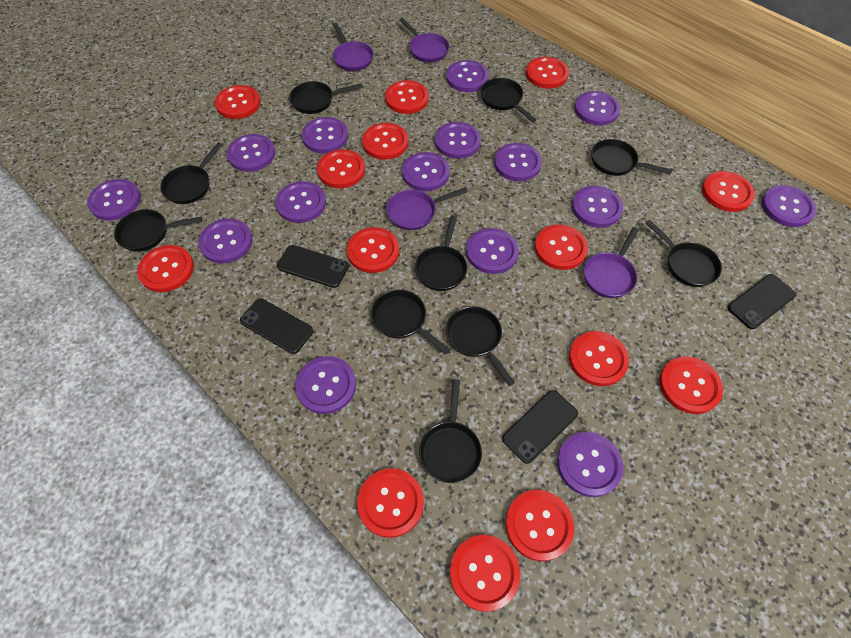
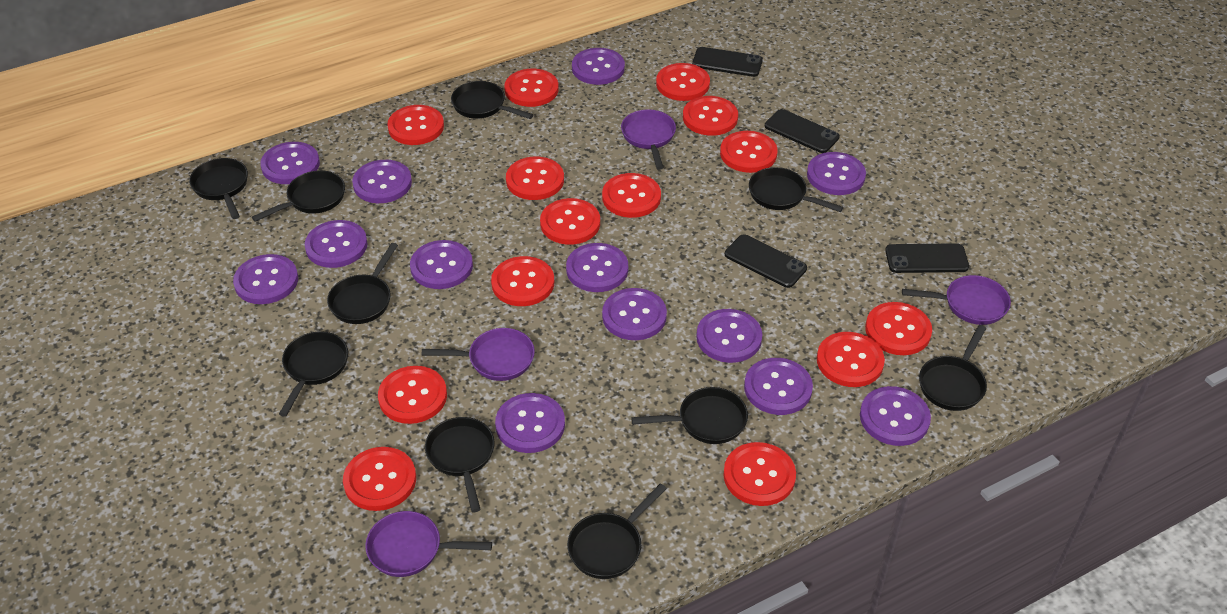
purple button: [87,179,141,221] [198,219,252,264] [227,134,275,172] [275,181,326,223] [295,356,356,414] [302,117,348,153] [402,152,450,191] [435,122,481,159] [446,60,489,92] [466,228,519,274] [494,143,542,181] [557,432,623,497] [572,186,623,228] [574,91,620,126] [761,185,817,227] = 15 -> [233,254,298,304] [260,142,320,184] [305,220,367,268] [352,160,412,203] [410,240,473,289] [495,393,565,453] [566,243,628,292] [572,48,625,85] [602,288,667,340] [696,309,762,363] [744,358,813,415] [807,152,866,195] [860,386,931,446] = 13

